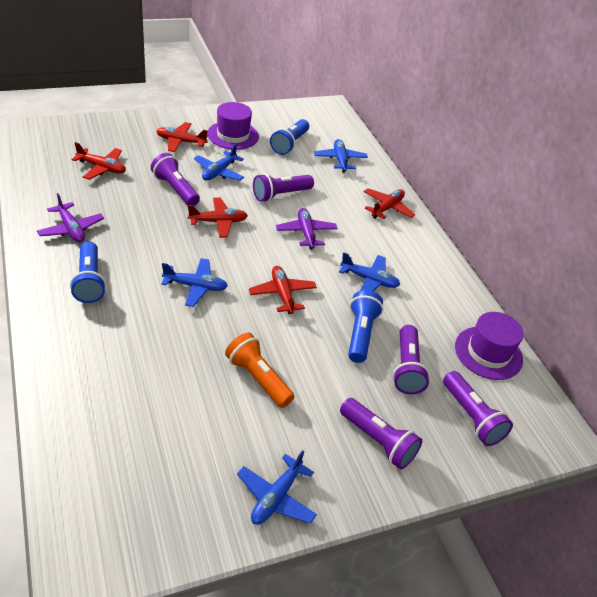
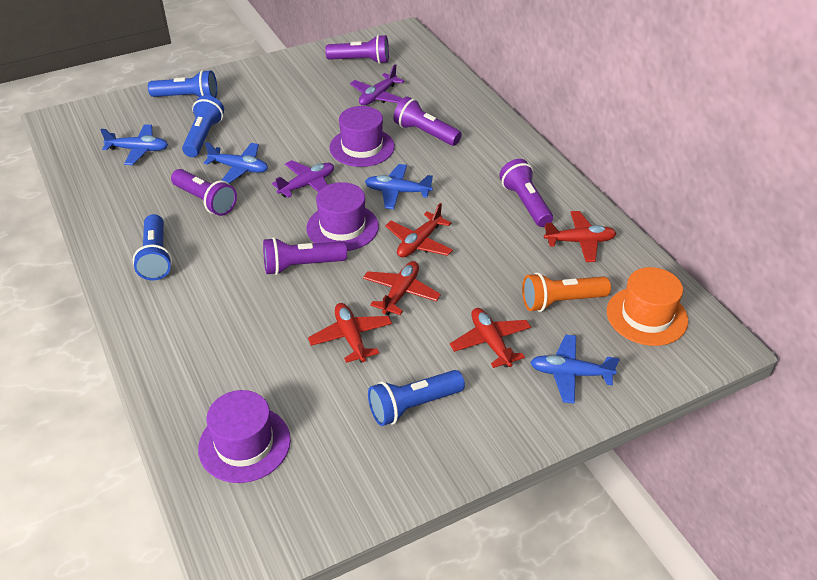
blue flashlight: [70,241,106,303] [270,119,309,155] [348,290,383,363] = 3 -> [133,214,172,280] [148,70,217,98] [182,95,224,157] [368,370,465,426] = 4
blue plane: [161,258,228,307] [194,144,244,181] [237,450,317,525] [314,139,368,173] [339,252,400,291] = 5 -> [100,124,168,165] [204,142,268,184] [365,164,433,209] [530,335,619,404] = 4
orange hat: none = 0 -> [607,267,688,346] = 1
purple hat: [207,102,259,150] [455,312,523,380] = 2 -> [198,390,291,483] [306,182,379,251] [329,106,395,167] = 3

